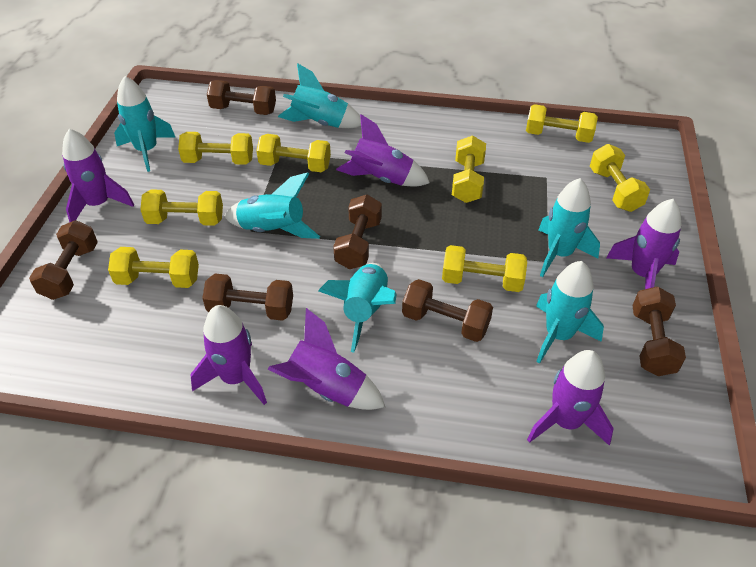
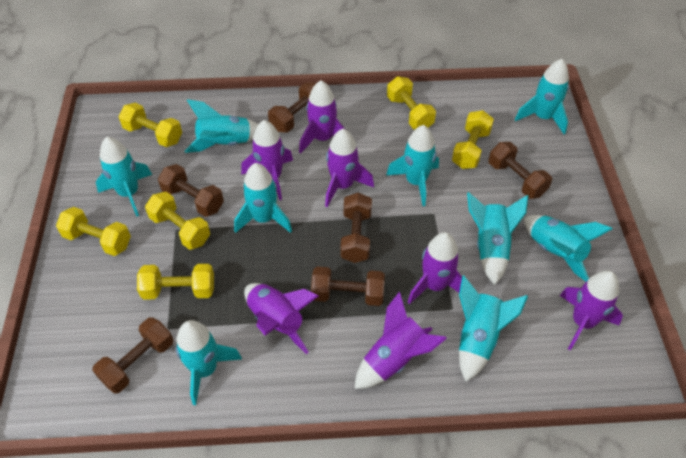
purple rocket: [62,128,134,222] [190,305,267,405] [268,308,385,410] [336,114,430,187] [527,350,614,445] [606,199,681,289] = 6 -> [241,120,293,200] [244,283,318,354] [299,81,346,154] [325,129,374,207] [355,292,447,389] [408,232,462,305] [559,271,623,351] = 7
turquoise rocket: [114,76,175,172] [224,172,320,239] [278,63,361,128] [318,263,397,352] [536,261,604,364] [539,178,600,277] = 6 -> [96,137,152,217] [176,320,242,405] [185,99,258,153] [234,163,292,233] [386,125,439,206] [459,275,528,382] [467,192,528,285] [515,59,569,134] [524,215,612,282] = 9
yellow dumbbell: [108,247,199,288] [140,190,223,226] [178,132,253,165] [256,134,331,172] [442,245,527,292] [452,135,486,203] [526,104,598,143] [590,144,650,212] = 8 -> [56,207,131,256] [119,103,182,147] [137,264,214,300] [145,192,210,250] [387,76,436,129] [452,110,494,169] = 6

